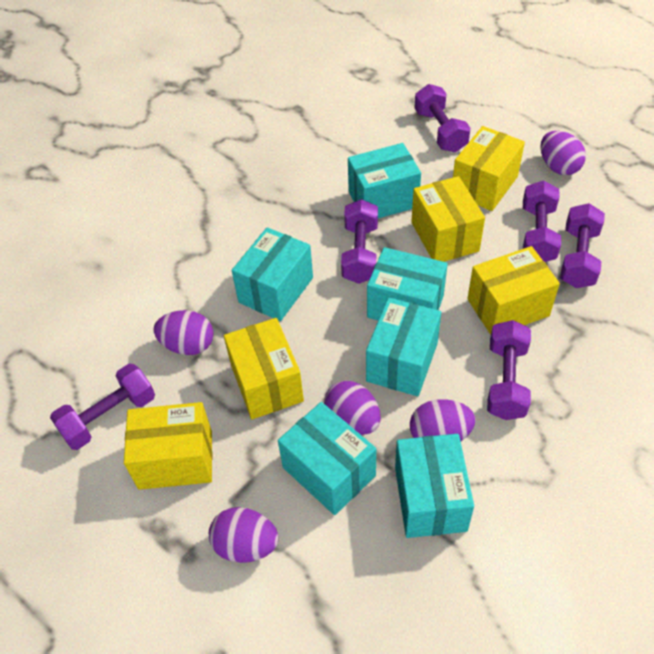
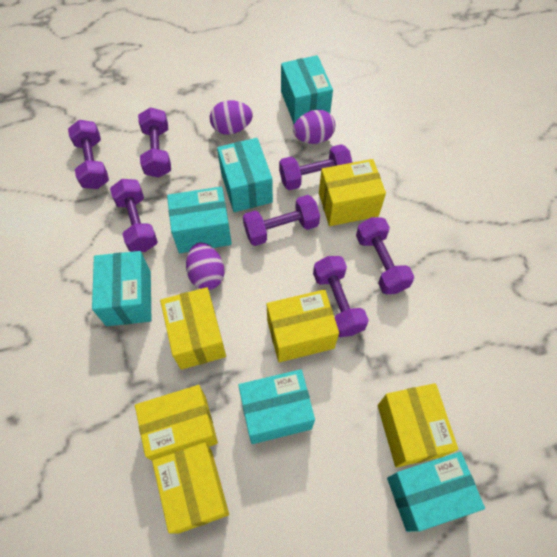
purple dumbbell: [50,364,155,450] [341,199,378,284] [414,84,471,152] [487,320,531,420] [523,180,561,262] [560,203,605,288] = 6 -> [68,120,109,189] [110,179,158,252] [138,107,171,178] [243,195,320,246] [279,144,353,190] [313,256,369,337] [356,217,414,295] = 7
purple egg: [154,310,214,355] [209,507,279,563] [324,381,381,435] [410,399,476,441] [540,131,586,175] = 5 -> [186,243,225,290] [210,100,253,135] [293,110,335,144] = 3
yellow box: [124,402,212,490] [224,318,304,419] [411,176,485,262] [453,126,525,211] [468,246,560,335] = 5 -> [135,385,218,461] [152,443,229,534] [160,287,226,370] [267,289,339,362] [319,159,386,226] [378,383,458,468] = 6

